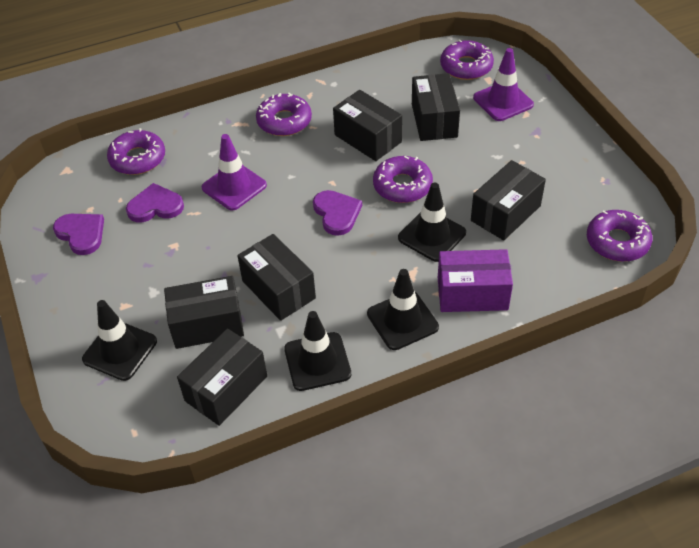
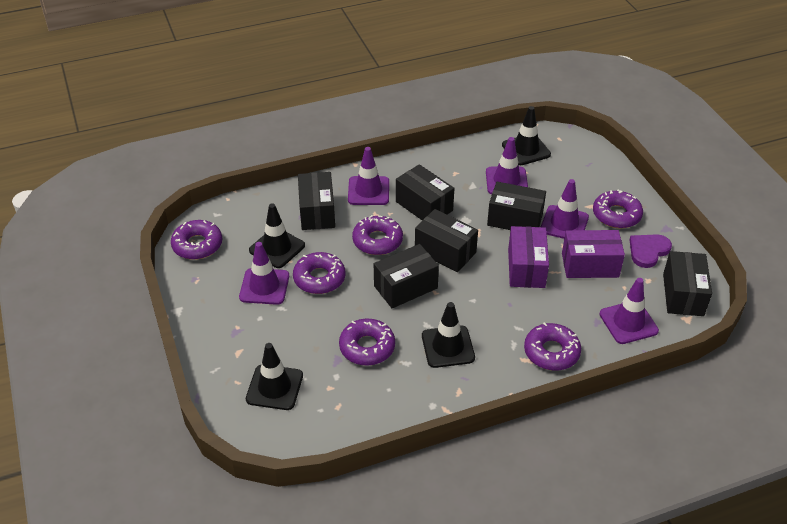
purple box: [438,249,513,312] = 1 -> [508,226,549,288] [562,230,625,278] = 2
purple donut: [107,128,165,175] [256,93,312,136] [373,156,433,203] [440,39,494,80] [587,210,652,262] = 5 -> [171,220,222,260] [293,252,346,294] [339,319,395,366] [352,215,403,255] [524,322,581,371] [593,190,643,228] = 6
purple heart: [53,214,104,255] [126,183,184,222] [313,190,362,236] = 3 -> [630,234,672,268] = 1
purple traffic cone: [201,134,267,211] [473,48,534,121] = 2 -> [239,242,289,305] [348,147,389,205] [486,137,528,195] [541,179,589,239] [599,278,659,344] = 5

